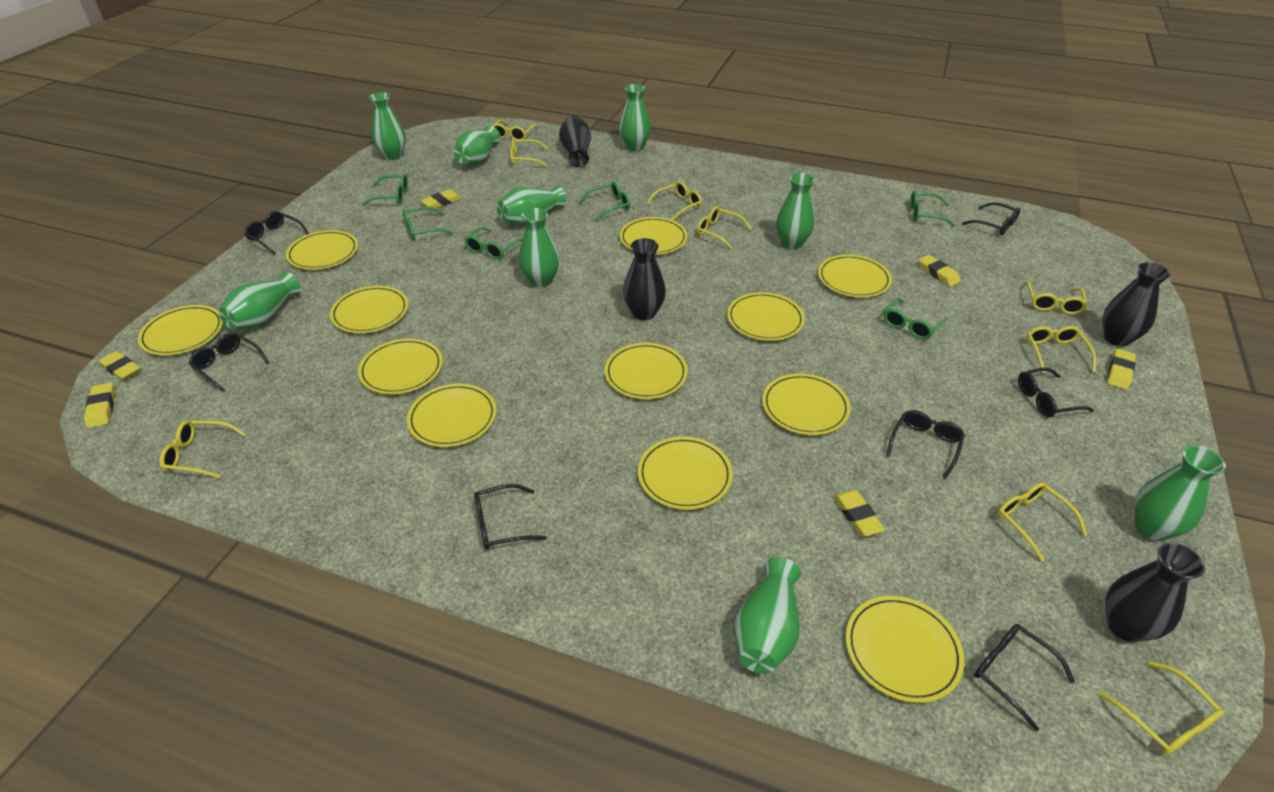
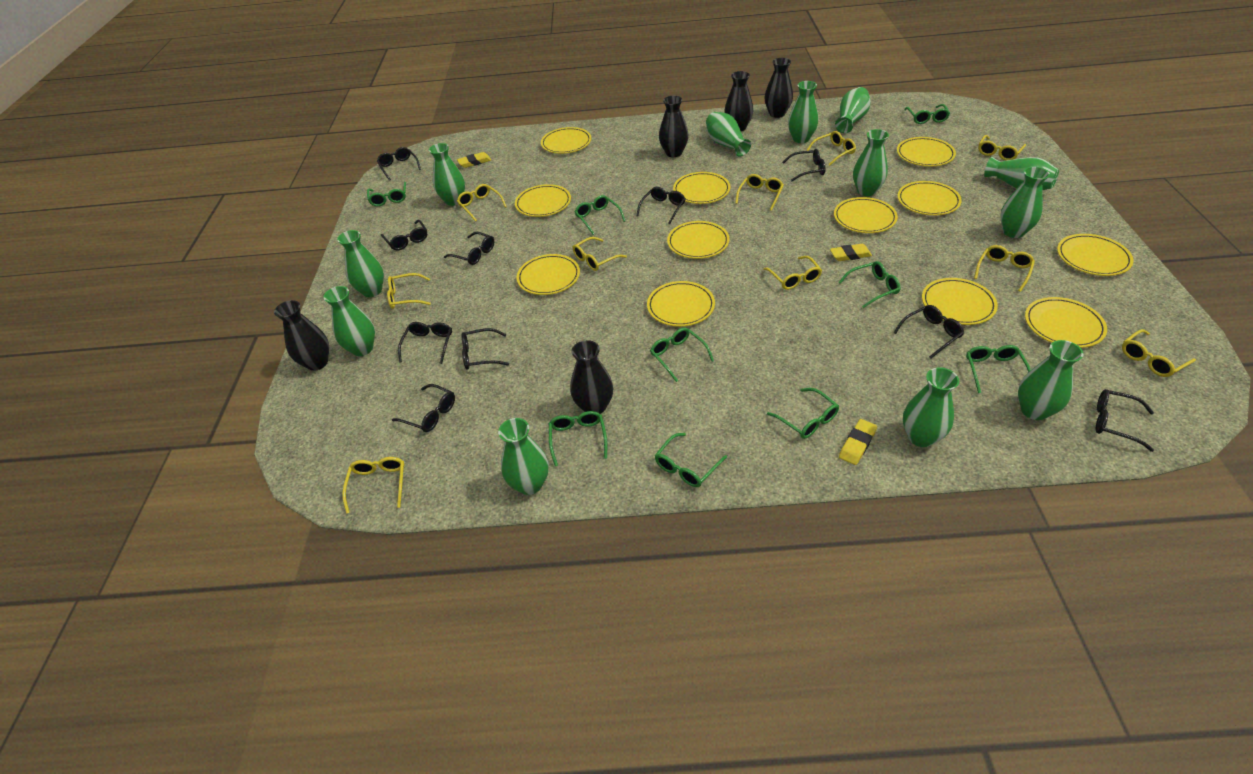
black glasses: [189,333,270,392] [244,211,309,254] [474,484,547,550] [886,410,965,479] [962,202,1020,235] [974,624,1075,731] [1018,367,1094,417] = 7 -> [377,147,421,181] [381,220,427,250] [392,384,455,432] [398,322,452,364] [444,232,494,265] [462,328,509,370] [636,187,686,224] [782,149,826,182] [894,305,964,359] [1096,389,1154,452] = 10
black vase: [559,116,591,167] [623,238,666,320] [1103,262,1170,346] [1105,543,1205,642] = 4 -> [274,300,329,371] [570,340,613,414] [659,96,689,157] [724,71,753,131] [764,58,793,118] = 5
green glasses: [362,174,408,206] [402,206,453,240] [464,227,522,260] [579,182,630,221] [883,298,948,340] [910,191,955,227] = 6 -> [367,182,406,207] [549,411,607,466] [575,195,625,235] [650,328,714,382] [655,433,727,487] [767,388,839,439] [839,261,900,308] [904,104,950,124] [966,345,1031,393] = 9
green vase: [219,272,301,329] [369,92,406,160] [454,126,500,165] [497,186,566,225] [519,208,560,287] [619,84,651,151] [734,557,801,674] [776,173,815,249] [1134,445,1226,541] = 9 -> [323,286,375,356] [337,230,384,297] [429,143,465,206] [498,418,549,495] [706,112,751,157] [788,81,818,143] [835,87,871,133] [853,129,889,196] [903,367,959,447] [984,157,1059,190] [1000,167,1050,238] [1018,340,1083,420] = 12
yellow eraser: [84,382,115,428] [99,351,140,381] [420,189,462,209] [833,490,885,536] [919,255,961,286] [1107,349,1136,390] = 6 -> [457,152,491,168] [830,244,872,261] [839,419,877,465] = 3
yellow glasses: [159,420,246,478] [493,120,538,140] [510,138,548,167] [647,181,702,220] [697,206,752,249] [997,482,1087,562] [1025,281,1088,315] [1026,326,1096,373] [1099,661,1224,755] = 9 -> [342,457,404,514] [387,273,431,309] [457,184,507,222] [573,237,627,271] [735,174,784,211] [763,256,822,290] [806,131,856,166] [974,245,1035,292] [978,135,1026,160] [1122,329,1196,377] = 10

